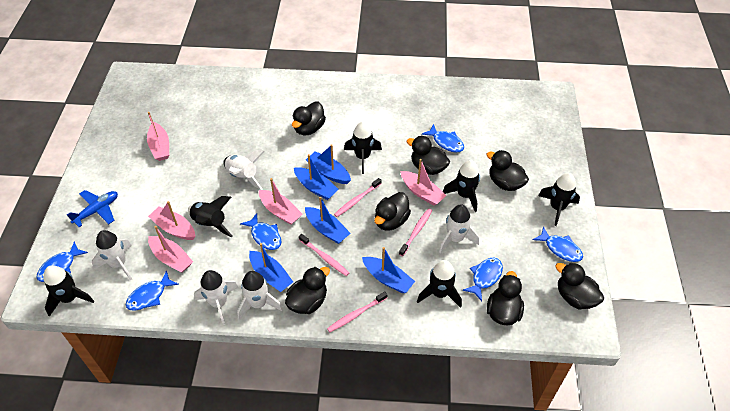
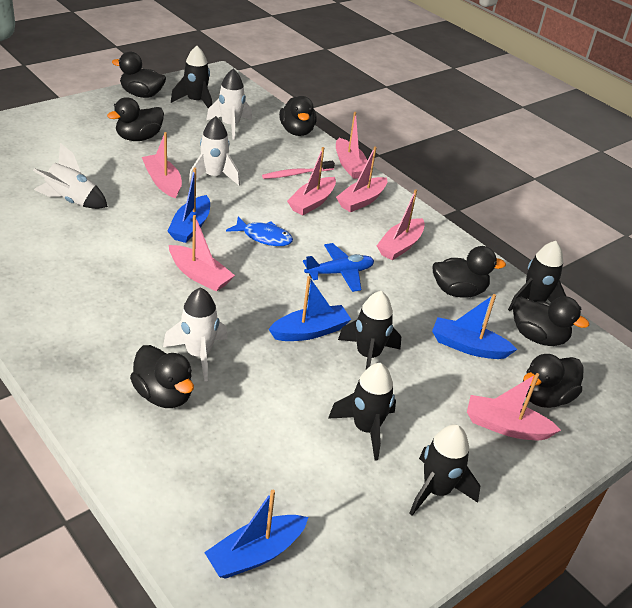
black rocket: [44,265,94,317] [188,196,232,237] [344,122,382,174] [417,260,462,308] [443,160,480,212] [538,173,580,226] = 6 -> [171,46,212,108] [328,363,396,461] [338,291,401,369] [409,424,480,516] [508,241,566,311] = 5
blue boat: [249,243,293,292] [294,154,339,200] [305,196,351,244] [306,144,351,184] [362,247,415,293] = 5 -> [167,168,210,243] [204,490,308,579] [268,276,352,341] [432,294,518,359] = 4
blue fish: [37,242,88,282] [126,270,179,311] [240,213,281,250] [422,124,464,152] [463,258,503,301] [532,226,583,262] = 6 -> [226,216,293,246] = 1
pink boat: [147,112,169,161] [148,201,195,240] [148,226,193,273] [259,178,303,225] [401,159,447,206] = 5 -> [142,132,182,198] [169,215,235,292] [287,147,336,215] [336,112,367,179] [336,146,387,212] [377,189,425,260] [467,373,561,440] = 7
pink toothbrush: [299,234,349,276] [327,291,387,332] [334,178,382,217] [399,209,432,256] = 4 -> [262,161,335,179] = 1
white rocket: [92,230,132,280] [194,270,239,325] [223,150,264,190] [237,271,283,320] [439,204,479,253] = 5 -> [33,143,108,209] [163,287,228,381] [188,116,240,185] [206,69,252,140] = 4

